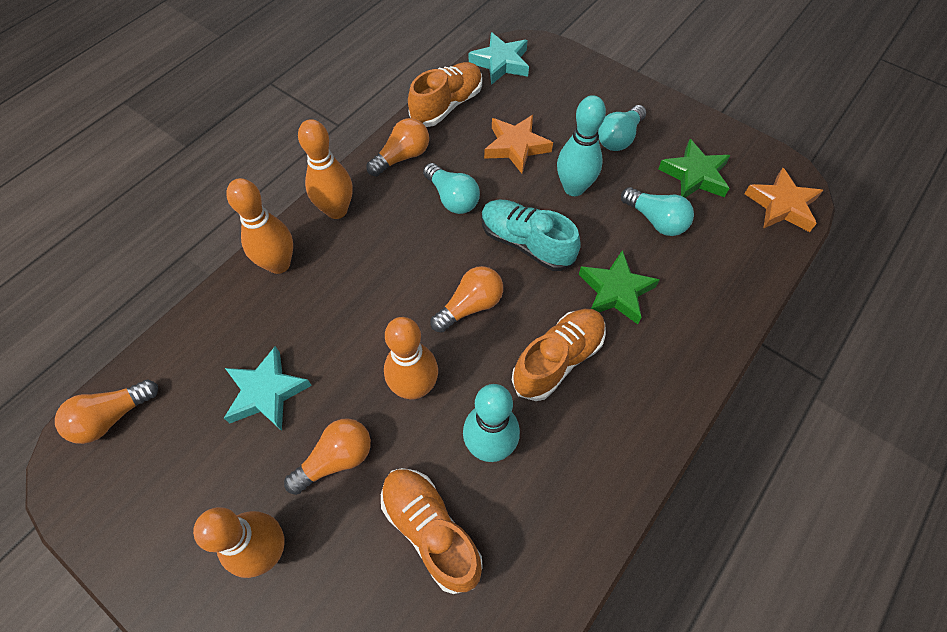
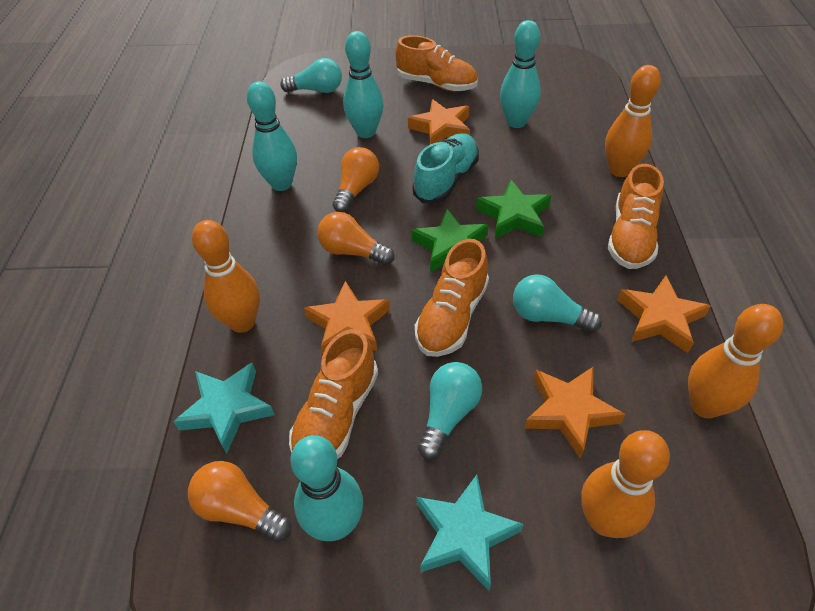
orange light bulb: [55,380,158,444] [284,418,371,495] [367,118,429,177] [430,266,503,333] = 4 -> [188,461,292,542] [317,212,395,266] [333,147,379,213] = 3
orange shoe: [381,468,483,594] [408,62,482,127] [512,309,606,401] = 3 -> [289,329,378,459] [395,35,478,91] [415,239,489,357] [608,164,664,269] = 4
orange star: [484,115,553,174] [744,168,823,232] = 2 -> [304,281,390,355] [408,99,470,144] [524,367,626,459] [617,276,711,353] = 4
turquoise bowling pin: [463,384,520,462] [557,95,606,196] = 2 -> [247,81,297,191] [290,435,363,541] [343,31,384,138] [500,20,541,128] = 4

